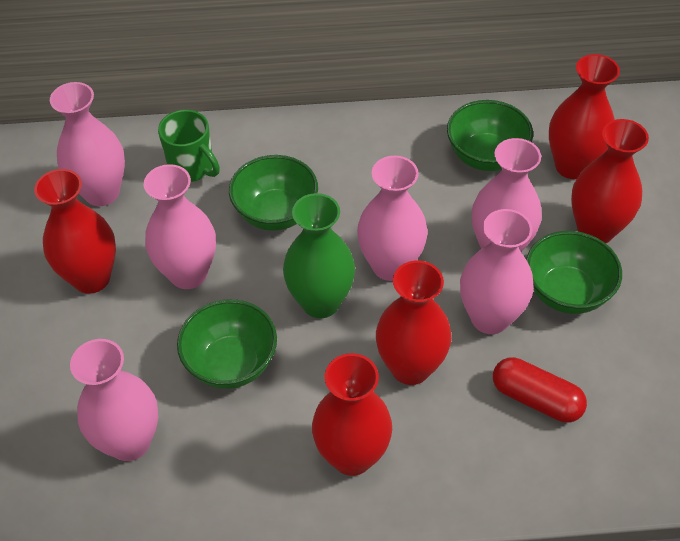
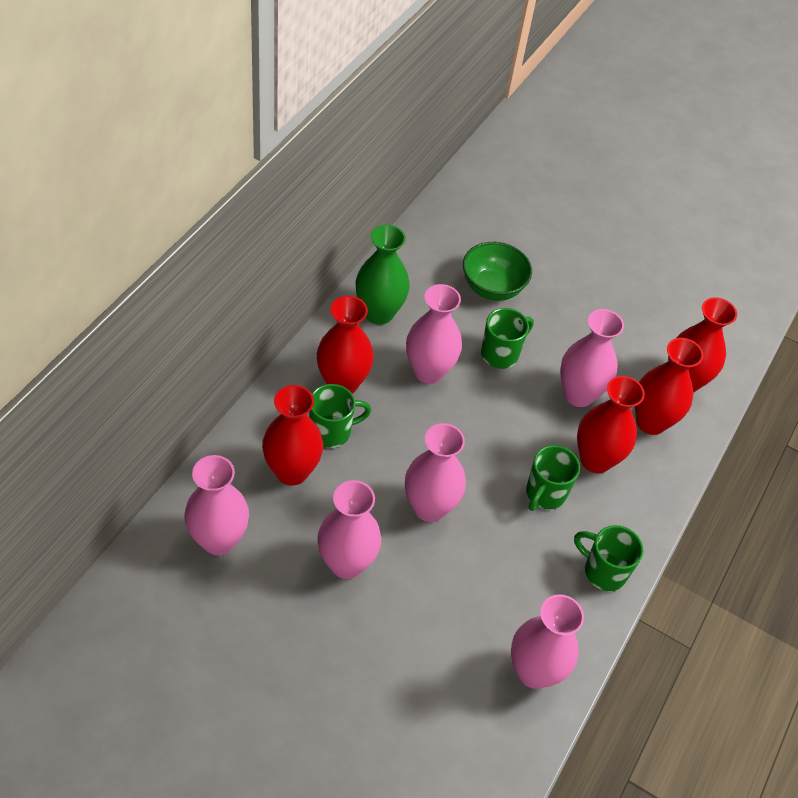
green bowl: [177,299,277,389] [229,155,318,231] [447,100,533,171] [526,231,622,314] = 4 -> [463,242,532,301] = 1
green mug: [158,110,220,182] = 1 -> [309,384,371,448] [481,308,534,369] [526,445,580,511] [574,525,643,591] = 4
red capsule: [493,357,587,423] = 1 -> none = 0

